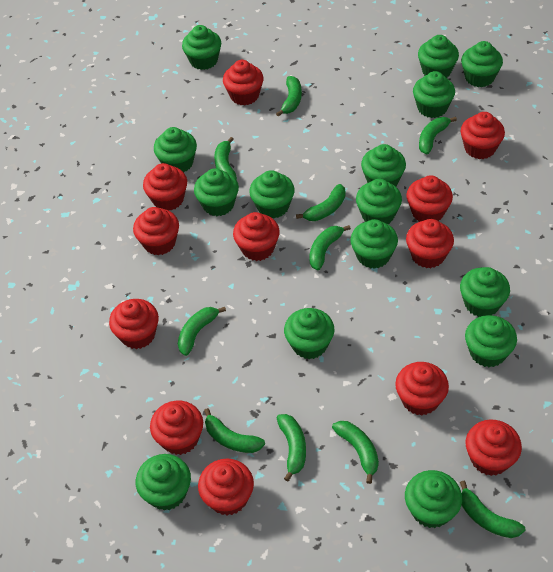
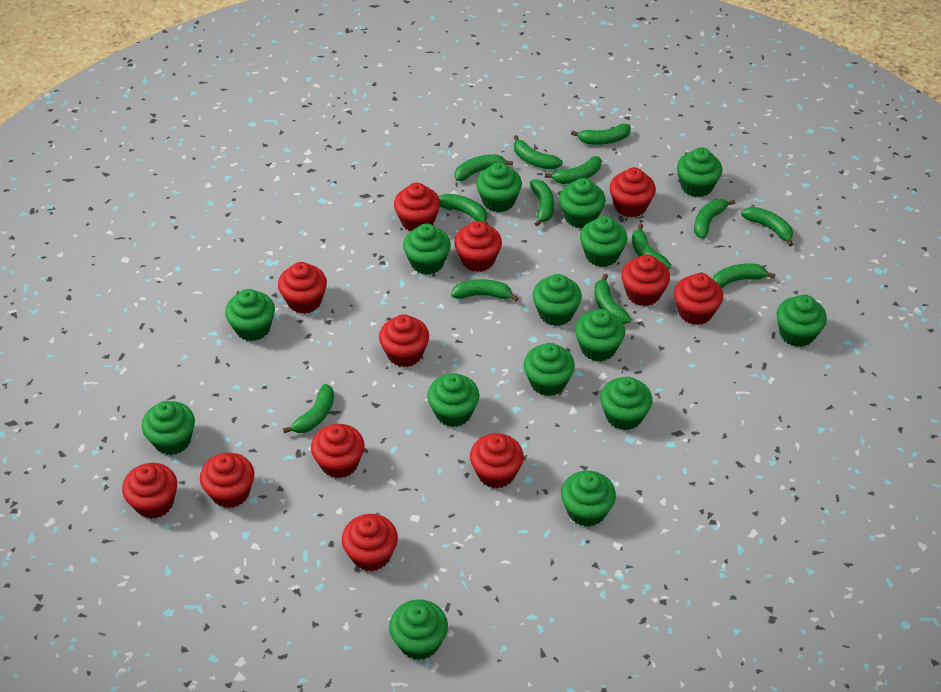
green banana: [178,307,226,356] [204,408,265,453] [214,137,237,180] [276,76,302,117] [277,414,306,482] [296,184,346,221] [310,225,351,270] [332,421,379,484] [419,117,457,154] [460,481,525,538] = 10 -> [283,384,334,433] [439,194,488,224] [451,279,518,301] [455,154,513,181] [514,135,563,170] [530,179,554,227] [545,156,602,184] [571,124,631,145] [594,274,631,324] [632,224,671,269] [694,199,735,239] [712,264,775,288] [741,207,793,247] = 13

